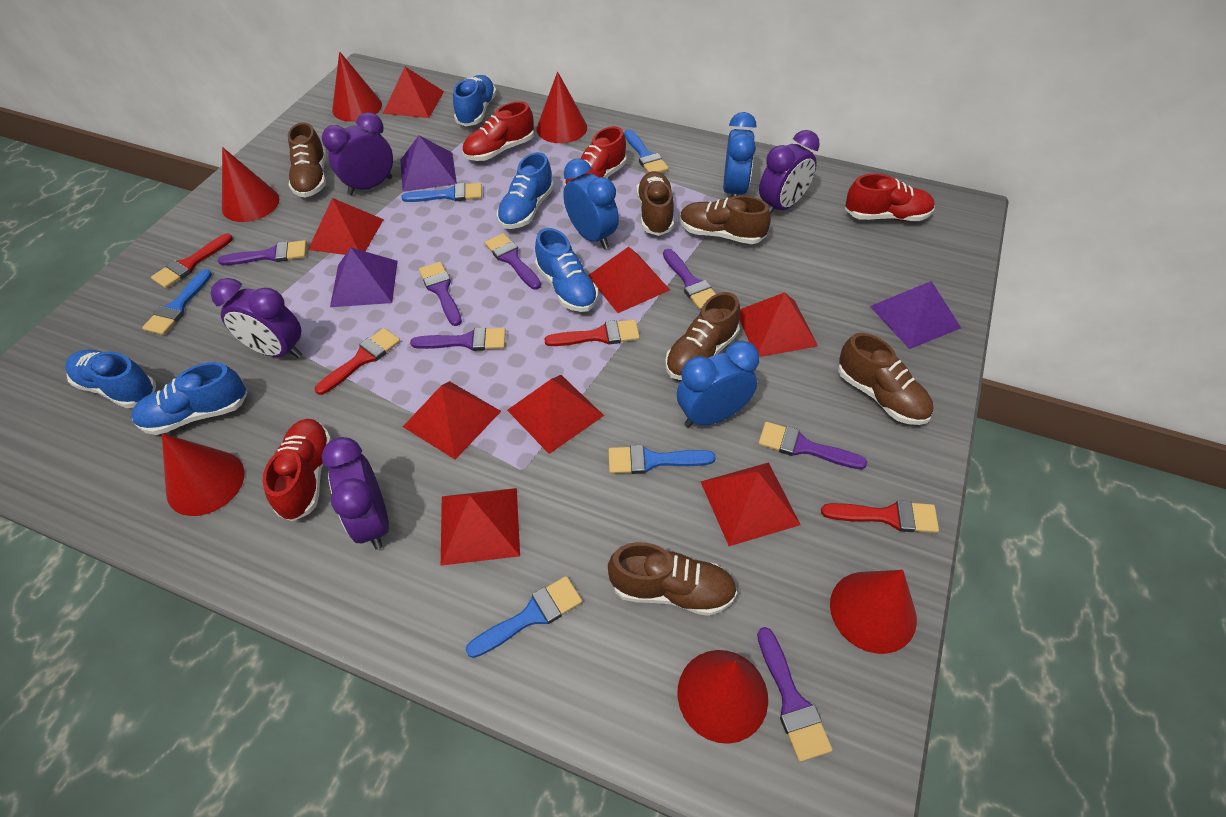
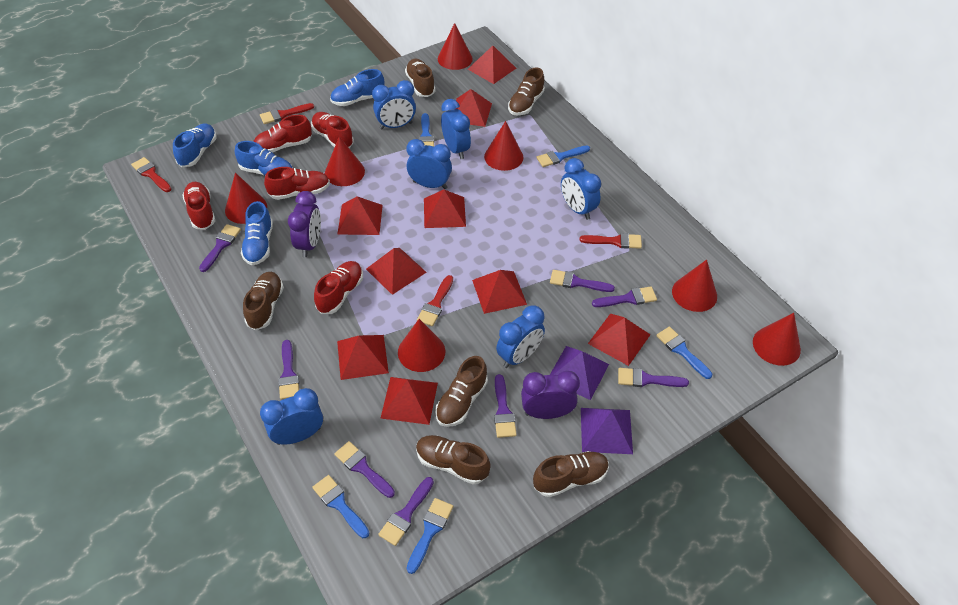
blue clock: [563,158,619,249] [677,341,759,428] [723,112,757,197] = 3 -> [260,388,323,445] [372,80,416,129] [406,139,452,189] [441,99,471,159] [496,305,545,368] [561,158,601,220] = 6
blue shoe: [65,350,156,408] [131,362,248,435] [453,75,497,127] [497,152,554,229] [535,228,598,312] = 5 -> [173,124,217,167] [235,141,293,176] [241,201,273,266] [330,69,385,106] = 4
purple brush: [218,240,307,265] [410,327,506,351] [419,262,462,326] [485,233,541,289] [663,249,716,310] [757,627,832,762] [758,422,867,469] = 7 -> [199,224,241,272] [278,340,299,400] [334,441,395,498] [378,477,434,546] [494,374,517,438] [550,270,615,292] [592,287,657,307] [618,368,689,387] = 8
purple clock: [210,278,302,358] [322,112,393,195] [322,437,389,550] [759,130,820,215] = 4 -> [288,191,321,257] [521,370,580,419] = 2
purple pyramid: [330,247,398,307] [400,135,457,192] [870,281,961,349] = 3 -> [550,346,609,400] [581,408,633,454] = 2
red cone: [162,433,245,516] [222,147,279,222] [332,51,382,122] [537,71,587,143] [678,650,768,744] [830,570,917,654] = 6 -> [225,173,267,224] [325,136,365,186] [398,319,445,372] [438,23,473,70] [484,121,524,171] [672,260,717,312] [753,313,801,366] = 7
red pyramid: [308,198,384,255] [383,67,444,118] [403,381,501,460] [441,488,520,566] [507,375,604,454] [588,247,670,313] [701,462,801,546] [739,292,818,357] = 8 -> [337,335,389,380] [338,196,383,235] [366,248,427,295] [381,377,438,425] [424,189,466,228] [456,89,492,127] [468,46,516,84] [472,270,527,314] [588,313,650,366] = 9
red shoe: [262,419,332,522] [462,101,534,161] [565,126,627,185] [845,174,935,221] = 4 -> [182,182,215,230] [254,115,312,153] [264,167,330,200] [311,112,354,148] [314,261,363,314] = 5

